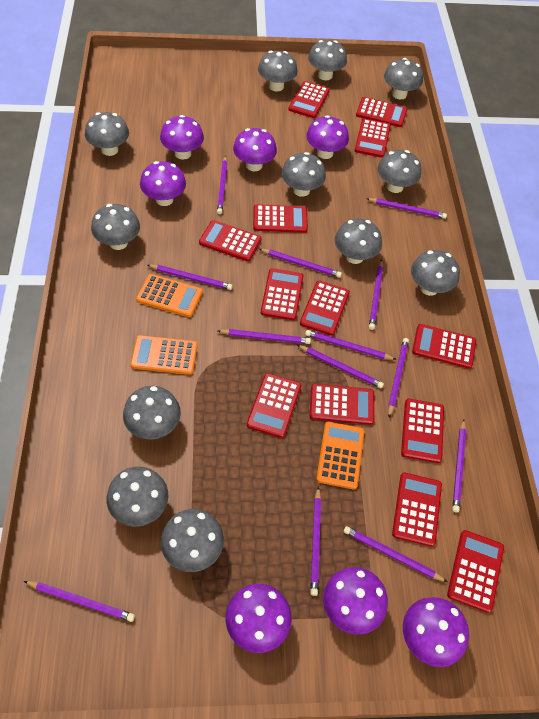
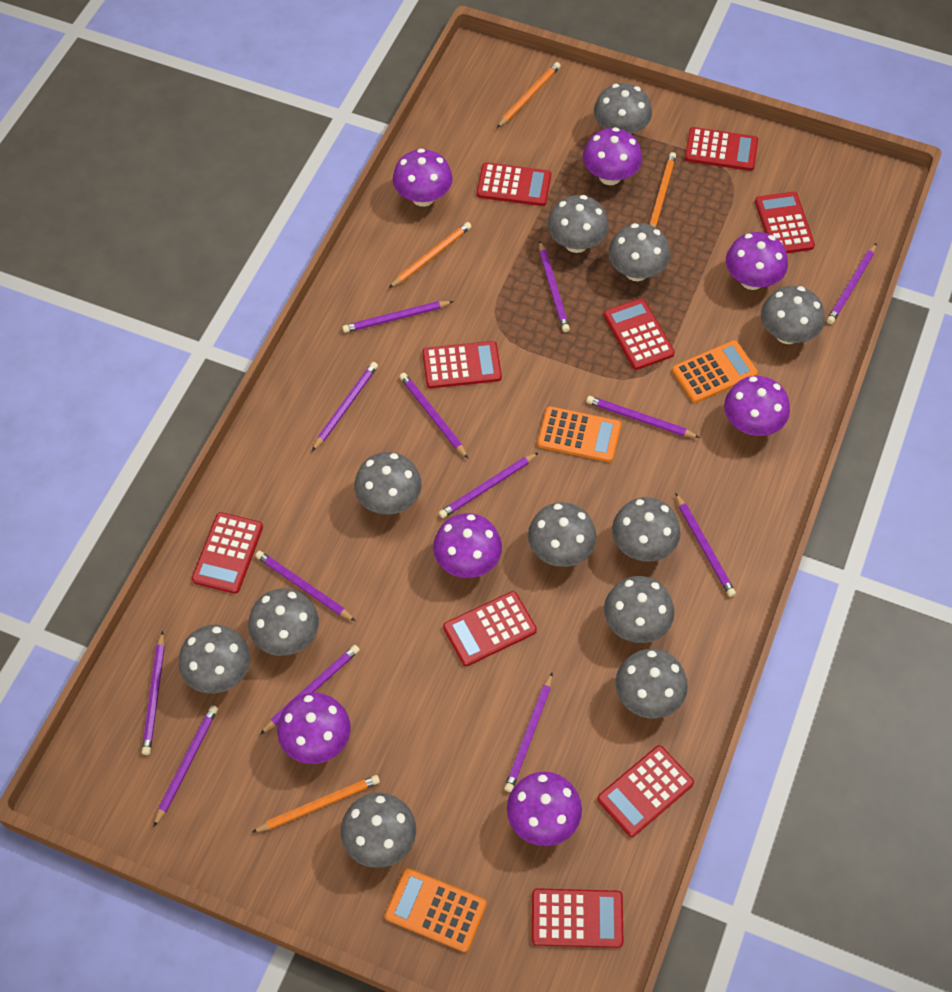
orange pencil: none = 0 -> [251,775,380,833] [389,222,472,288] [497,62,560,128] [650,152,676,228] = 4
red calculator: [199,220,262,262] [247,373,301,438] [253,204,308,233] [261,268,303,320] [288,81,330,118] [300,281,350,336] [310,384,374,425] [355,119,391,158] [356,97,407,127] [392,473,442,547] [401,399,444,463] [412,324,476,369] [447,530,504,613] = 13 -> [192,512,263,594] [422,341,502,388] [443,591,537,666] [477,162,551,206] [532,888,623,948] [597,745,694,837] [604,298,675,370] [685,127,758,171] [755,192,815,253] = 9

